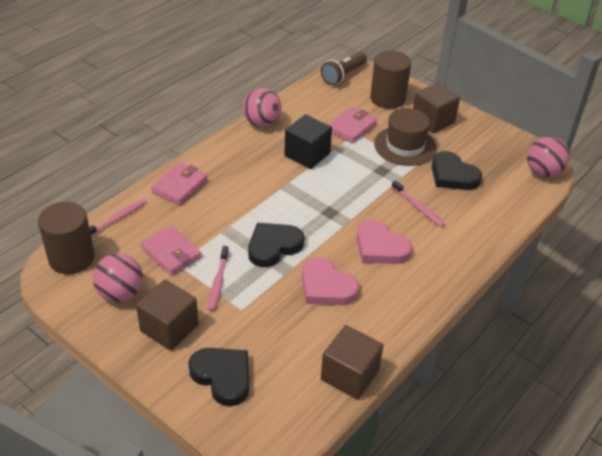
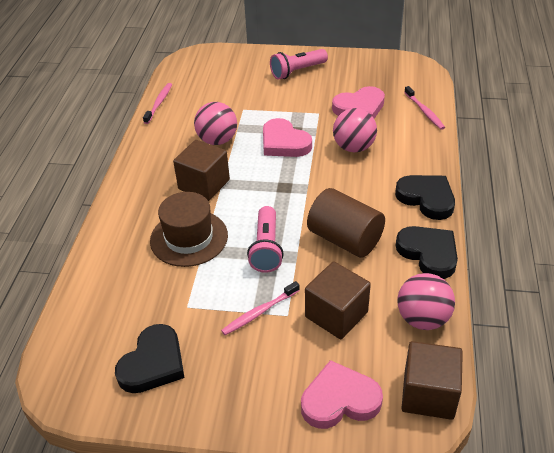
black cube: [284,114,332,169] = 1 -> none = 0
brown cylinder: [38,202,95,274] [370,51,411,109] = 2 -> [307,188,385,258] = 1
brown flashlight: [321,52,367,85] = 1 -> none = 0
pink flashlight: none = 0 -> [247,206,284,273] [270,49,328,80] = 2
pink heart: [302,257,359,305] [357,220,412,264] = 2 -> [263,118,312,157] [301,360,383,429] [332,86,385,119] = 3
pink wallet: [141,226,202,275] [151,163,207,205] [328,107,377,143] = 3 -> none = 0

